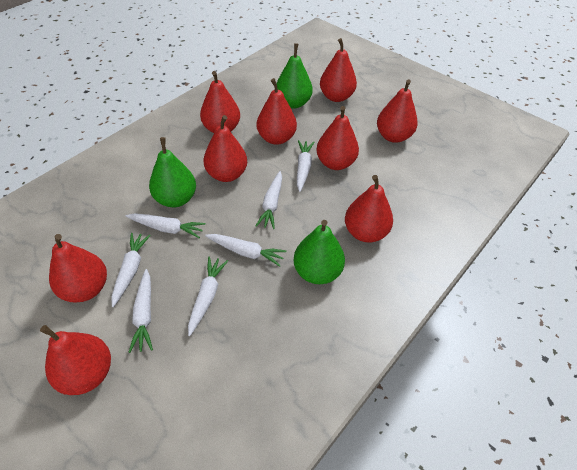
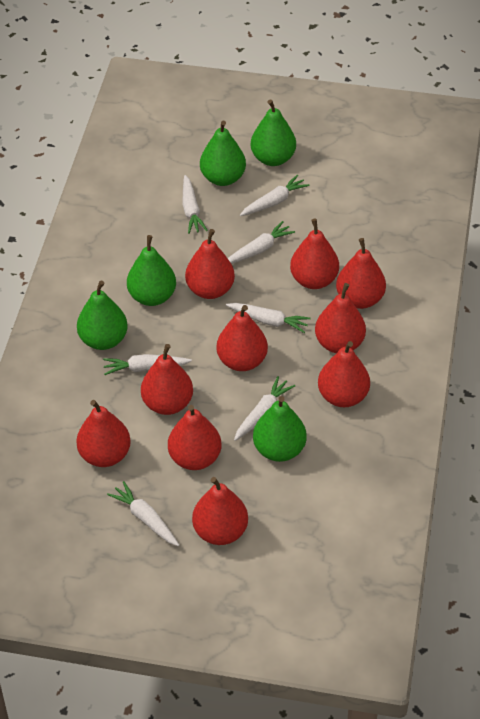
green pear: [149,137,196,207] [276,43,313,109] [293,220,345,284] = 3 -> [77,280,128,350] [127,235,176,306] [200,121,246,186] [251,99,296,166] [253,396,307,462] = 5
red pear: [40,325,111,395] [49,234,107,303] [200,71,240,133] [204,115,247,182] [257,78,297,145] [316,106,359,170] [320,38,357,102] [345,175,393,243] [377,79,417,143] = 9 -> [76,400,131,467] [141,344,193,415] [168,405,221,470] [185,229,235,299] [192,477,248,545] [216,305,268,371] [290,219,339,289] [315,283,366,353] [318,341,370,407] [336,238,386,309] = 10

